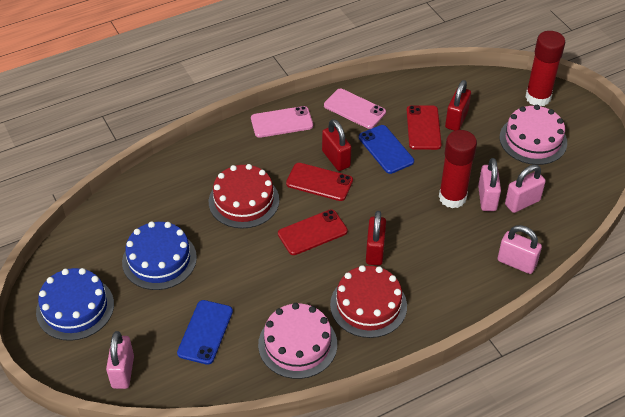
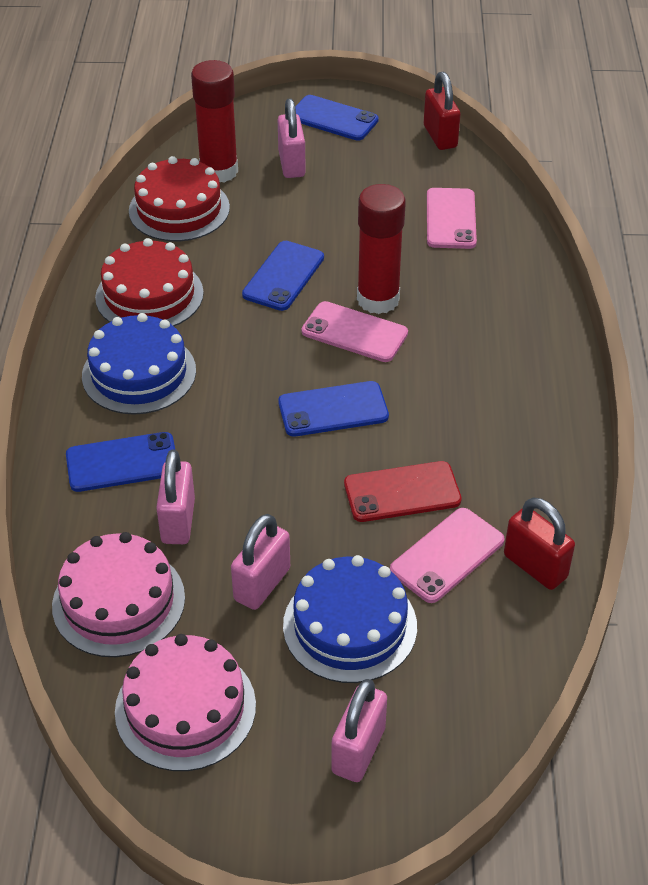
blue phone: [177,300,233,365] [359,125,414,174] = 2 -> [66,432,175,492] [242,241,324,311] [278,381,389,437] [295,95,379,141] = 4
pink phone: [251,106,313,138] [324,89,386,129] = 2 -> [302,301,408,362] [390,508,505,603] [427,188,477,249] = 3
red padlock: [322,119,351,171] [366,211,386,266] [445,80,471,131] = 3 -> [424,72,460,150] [504,497,575,590] = 2
red phone: [278,209,348,255] [286,163,353,201] [407,105,442,150] = 3 -> [344,461,462,522] = 1

